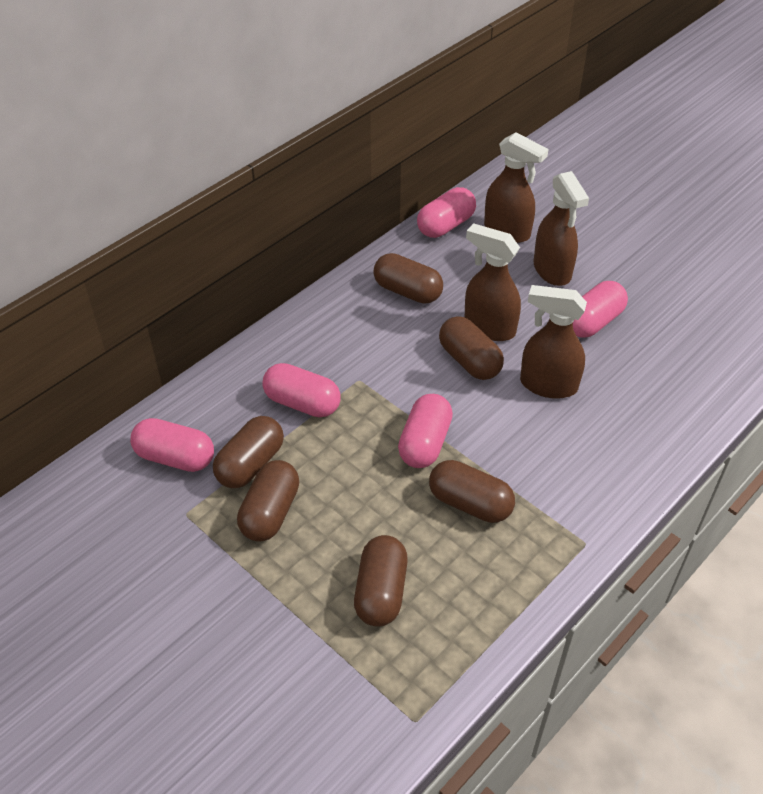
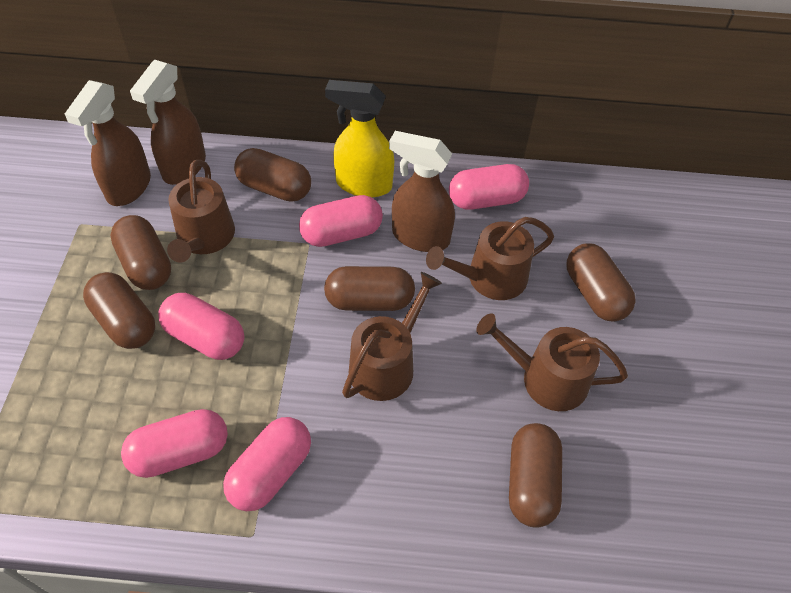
brown spray bottle: [465,223,521,341] [484,132,549,243] [520,285,587,399] [534,171,589,286] = 4 -> [65,80,151,206] [130,59,206,185] [389,131,455,252] = 3
brown watering can: none = 0 -> [167,160,235,263] [342,272,442,401] [426,217,554,300] [476,313,628,411] = 4
yellow spray bottle: none = 0 -> [325,80,394,197] = 1

